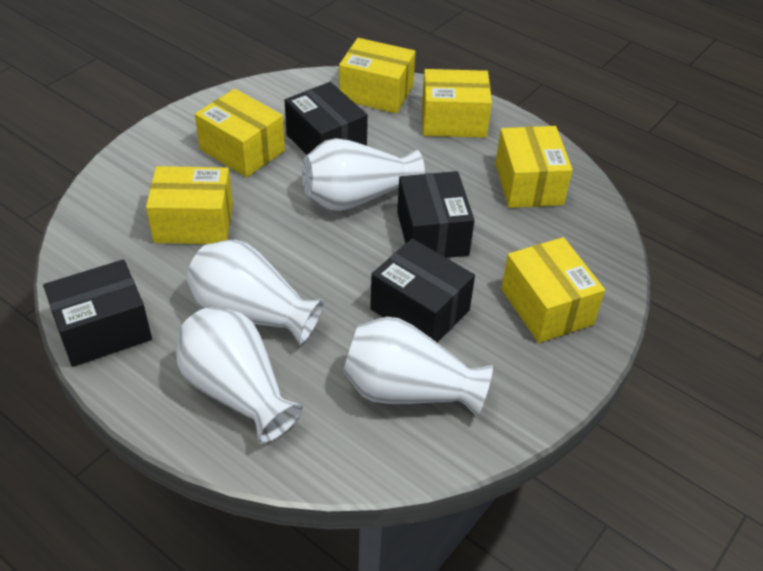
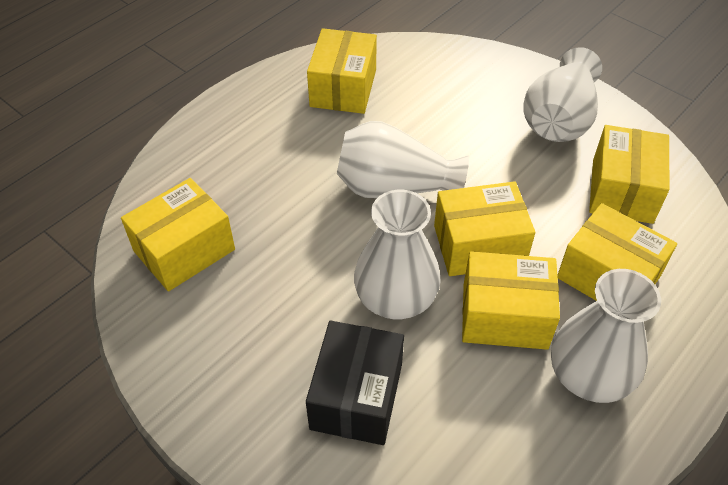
black box: [43,259,152,367] [284,82,368,155] [370,238,475,342] [397,171,475,258] = 4 -> [306,320,404,445] = 1

